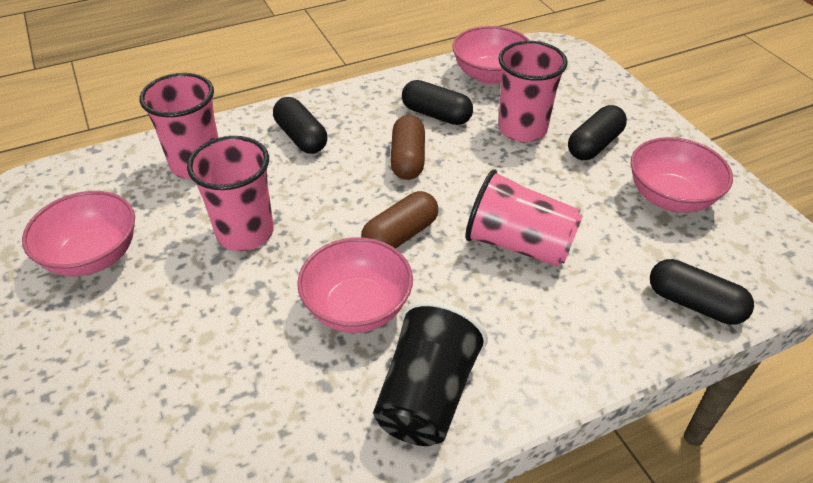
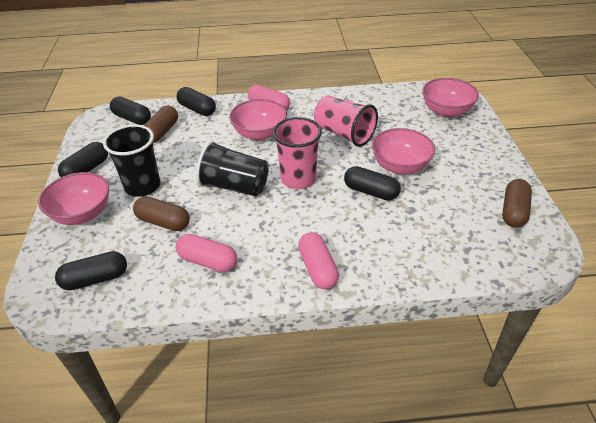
black capsule: [273,97,327,154] [402,80,473,125] [568,105,627,160] [650,259,754,325] = 4 -> [55,251,127,290] [58,142,108,177] [110,97,151,125] [176,87,216,116] [344,166,401,201] = 5
black cup: [373,301,488,446] = 1 -> [103,124,161,197] [196,141,268,196] = 2
brown capsule: [361,191,438,249] [390,115,425,180] = 2 -> [133,196,190,231] [143,106,178,143] [502,179,532,228] = 3
pink capsule: none = 0 -> [175,234,237,272] [248,85,290,110] [298,232,339,289] = 3
pink cup: [139,73,218,179] [187,136,274,251] [465,170,583,267] [498,41,568,142] = 4 -> [273,117,322,189] [314,96,378,147] = 2

